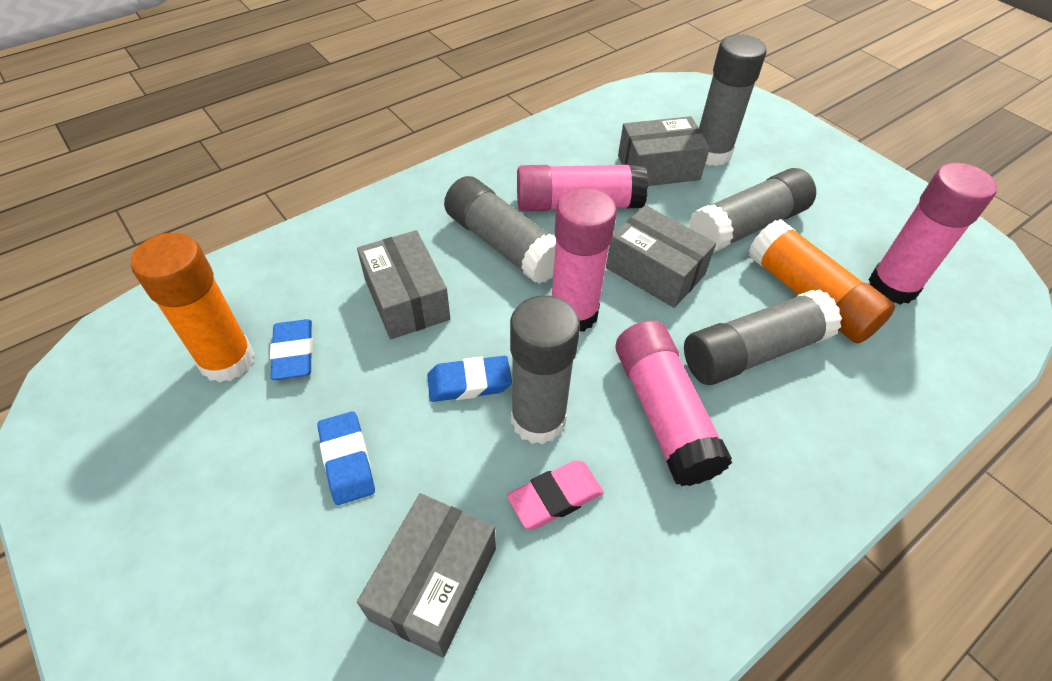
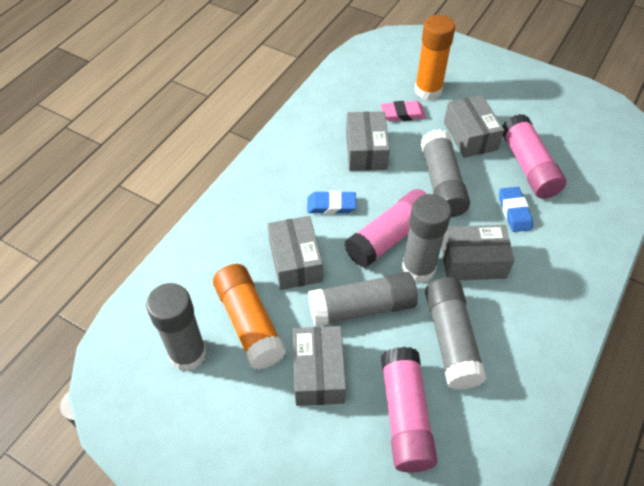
blue eraser: [270,319,313,380] [317,411,375,505] [427,356,512,402] = 3 -> [307,191,356,214] [499,187,533,232] = 2
grey box: [357,230,450,339] [357,493,496,658] [606,205,716,308] [618,116,710,186] = 4 -> [268,216,323,290] [293,326,346,406] [346,111,390,171] [441,225,515,280] [444,95,504,158] = 5
pink glue stick: [517,163,648,212] [552,187,617,332] [616,321,732,486] [869,163,997,305] = 4 -> [344,189,427,268] [381,347,438,473] [502,114,567,199] = 3

